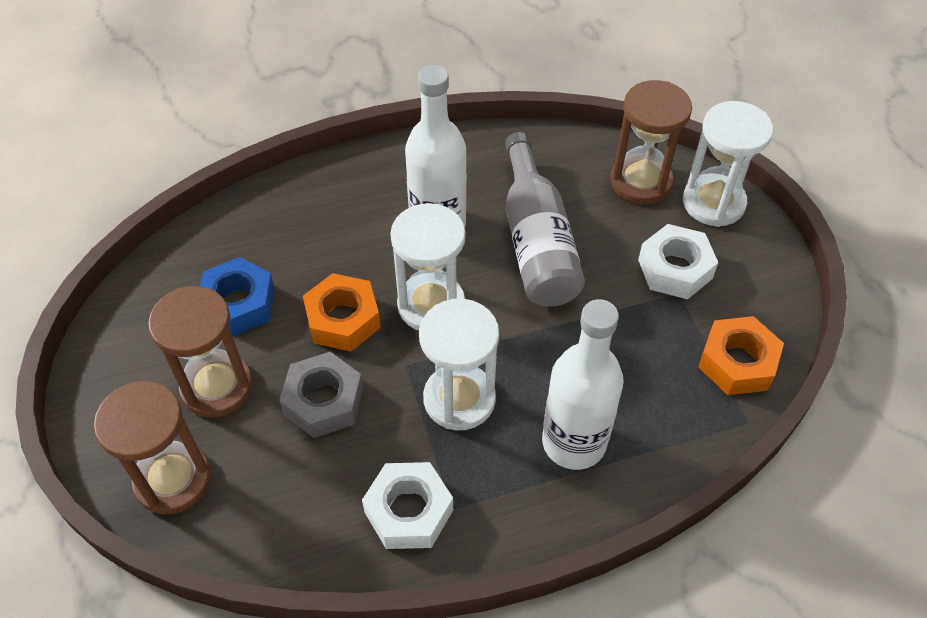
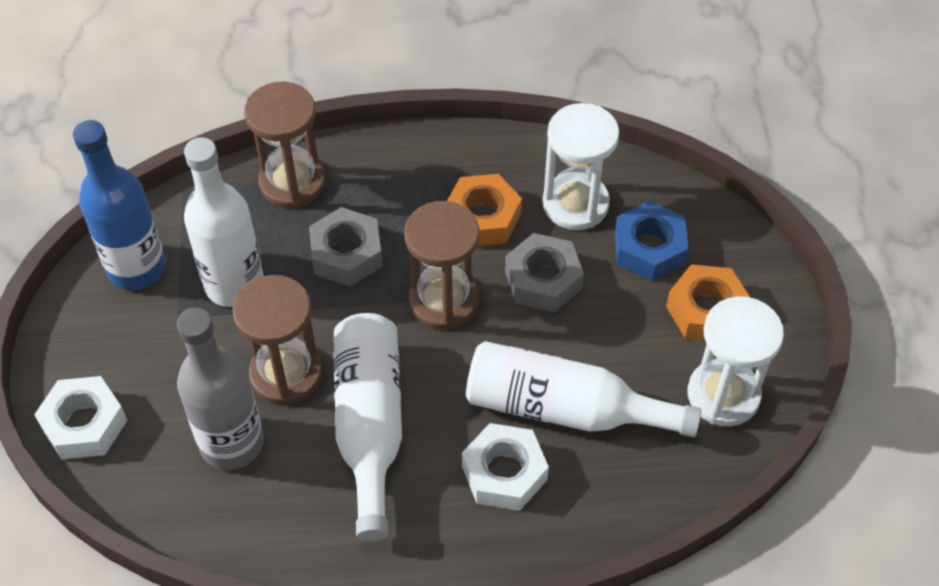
blue bottle: none = 0 -> [73,120,166,290] = 1
grey nut: [279,352,363,438] = 1 -> [309,207,383,287] [505,233,584,313] = 2
white bottle: [405,65,467,227] [542,299,624,470] = 2 -> [184,137,264,307] [334,313,402,542] [466,341,702,437] = 3
white hourglass: [390,203,465,331] [419,299,499,430] [683,101,773,227] = 3 -> [542,103,619,230] [687,296,784,426] = 2

